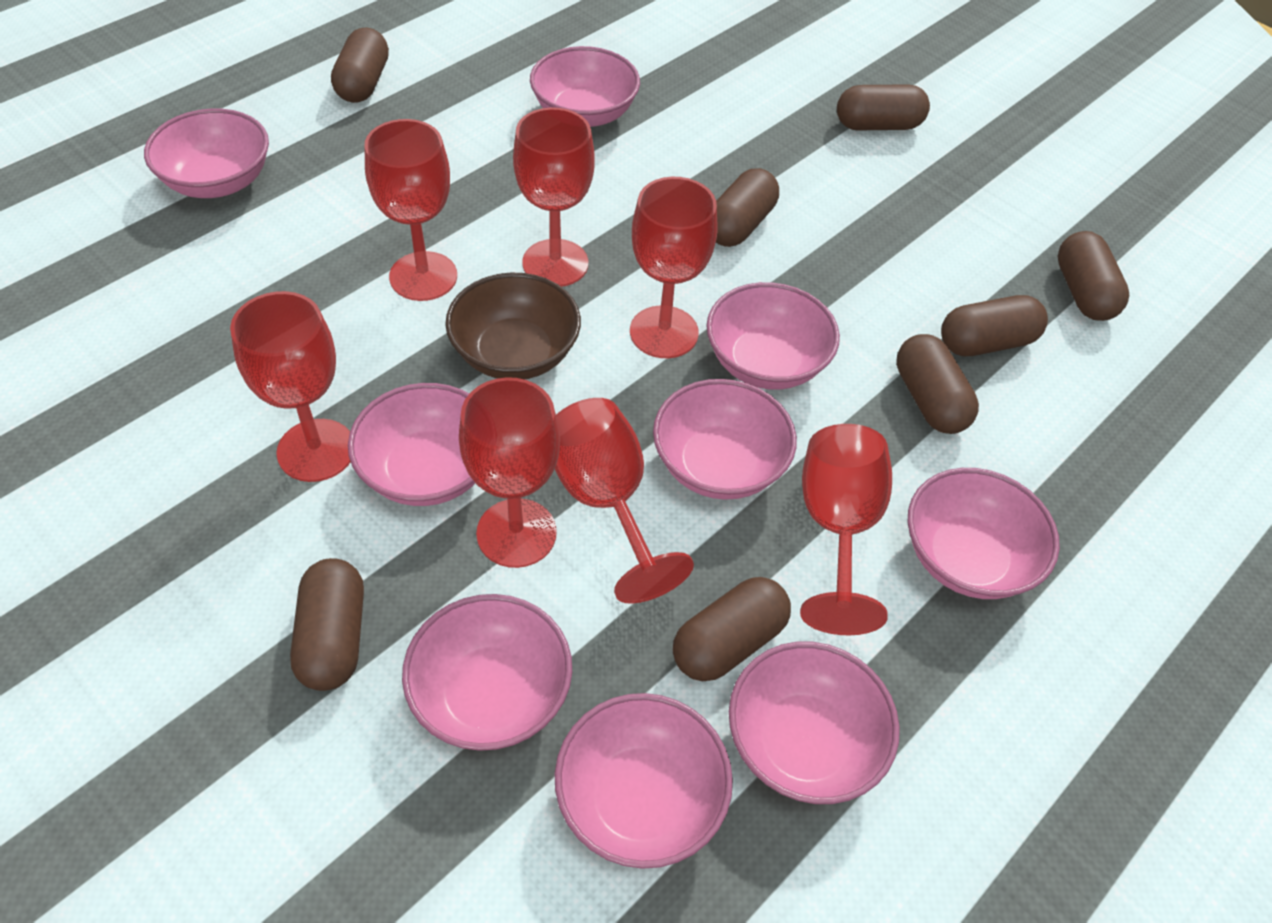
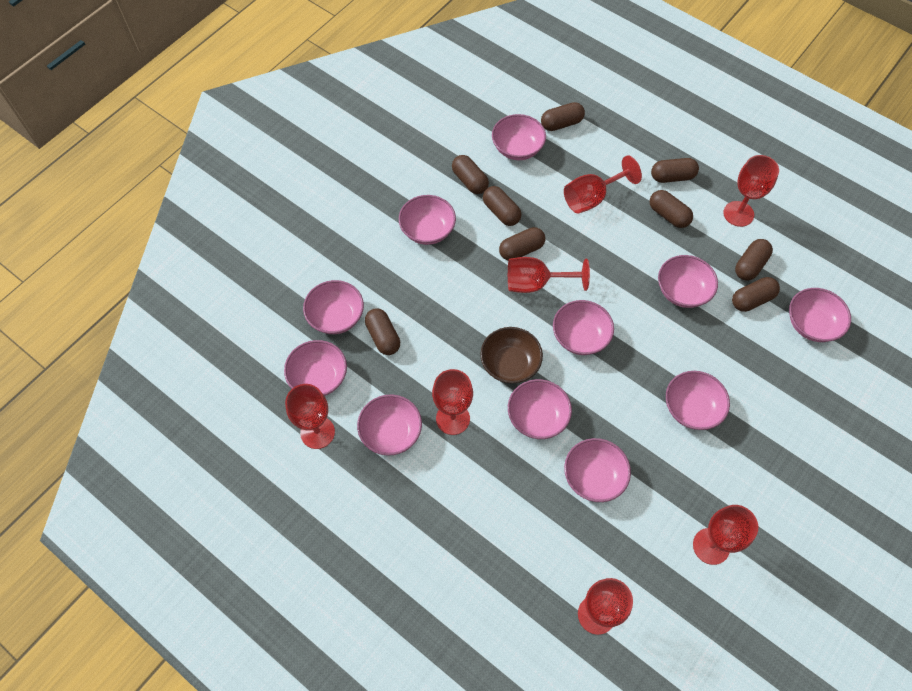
brown capsule: [290,558,364,691] [331,28,389,103] [673,577,791,681] [716,168,779,247] [837,84,930,130] [896,334,979,434] [941,295,1048,356] [1058,231,1129,321] = 8 -> [365,308,400,355] [452,155,489,194] [483,186,521,226] [499,227,545,261] [541,102,585,131] [650,190,693,228] [651,158,699,183] [732,277,780,312] [735,239,773,280] = 9
pink bowl: [144,109,269,198] [348,383,475,506] [402,594,572,751] [530,46,640,127] [554,693,733,869] [653,379,797,500] [706,282,840,390] [729,642,900,804] [908,468,1060,599] = 9 -> [284,340,347,396] [303,280,364,334] [357,394,422,456] [399,195,456,245] [492,114,546,160] [508,379,572,439] [553,300,614,355] [564,438,631,502] [658,255,718,308] [666,371,730,430] [789,288,851,342] = 11

